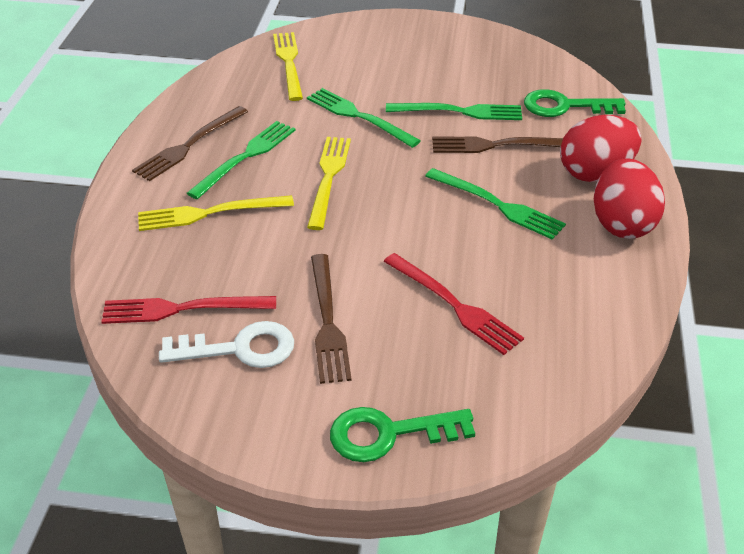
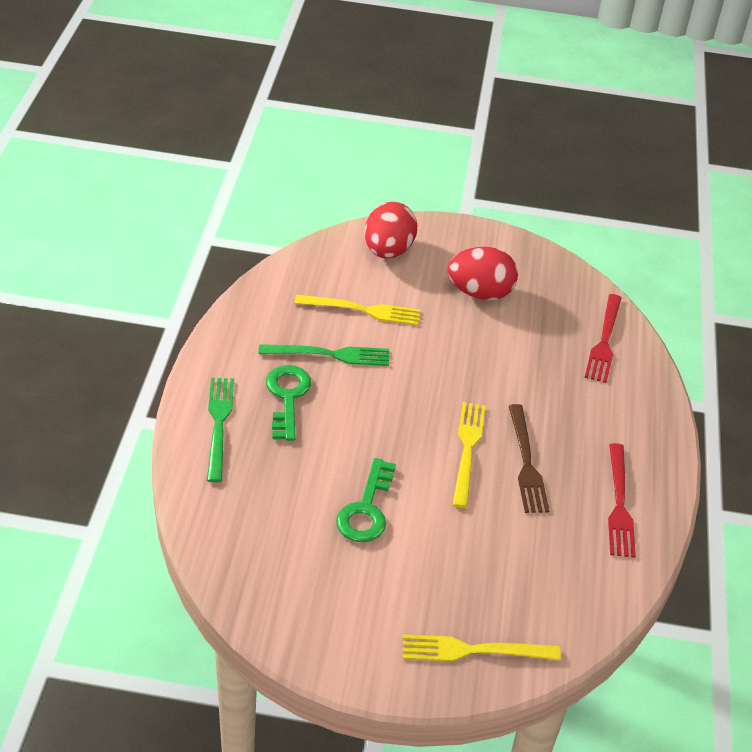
brown fork: [132,106,248,181] [311,254,352,384] [432,137,563,153] = 3 -> [509,404,549,513] = 1
green fork: [187,121,295,199] [307,88,421,148] [386,103,522,120] [425,168,566,240] = 4 -> [207,378,234,482] [259,344,389,366] = 2
white key: [159,321,294,368] = 1 -> none = 0

